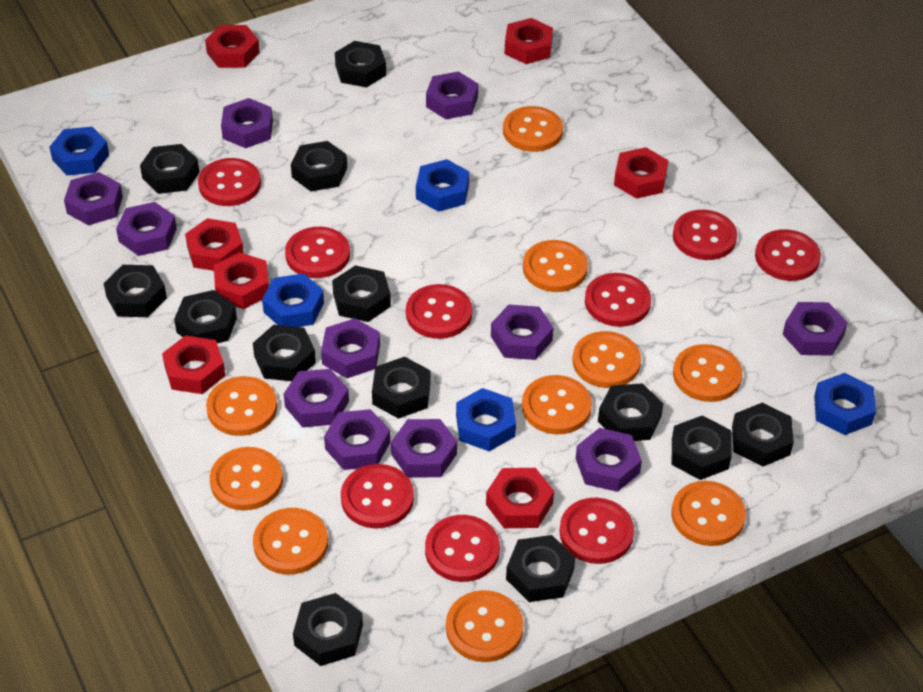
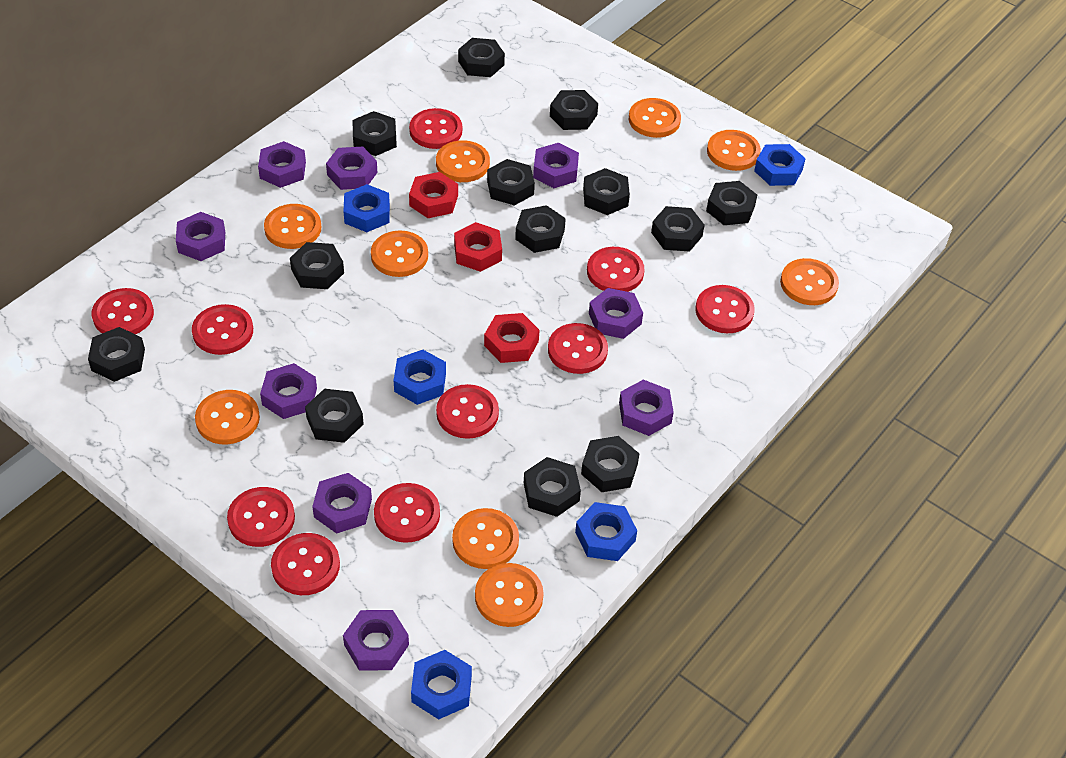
orange button: [206,376,277,436] [210,447,283,511] [253,508,328,575] [446,590,524,662] [503,106,563,152] [522,375,592,434] [523,240,588,292] [573,331,641,388] [671,481,746,546] [673,344,743,402] = 10 -> [195,390,260,444] [264,204,321,249] [371,231,428,277] [436,140,490,182] [452,508,519,569] [475,563,544,627] [629,98,681,138] [707,130,761,171] [780,258,839,305] = 9
purple nut: [64,172,123,226] [116,202,177,256] [221,98,273,148] [284,369,349,427] [321,318,380,378] [324,409,390,470] [391,419,457,478] [426,71,478,119] [491,305,553,360] [576,428,642,492] [783,302,848,356] = 11 -> [176,212,225,261] [258,141,306,188] [260,363,317,419] [312,473,372,534] [326,147,378,190] [343,610,409,671] [533,143,579,188] [589,288,643,339] [619,380,674,436] = 9
red button: [198,158,261,206] [285,227,350,278] [341,464,414,528] [406,284,472,339] [425,515,500,582] [559,498,634,564] [585,273,651,327] [673,210,737,260] [755,229,821,281] = 9 -> [92,288,154,334] [192,304,253,355] [227,487,295,547] [271,533,340,595] [374,483,440,543] [409,108,462,149] [436,384,499,439] [548,323,608,374] [587,247,644,292] [695,285,755,333] = 10
red nut: [162,335,225,394] [185,218,244,271] [205,25,260,68] [214,252,269,309] [486,468,554,528] [505,18,553,64] [614,147,668,199] = 7 -> [409,172,458,218] [454,222,502,272] [484,313,539,363] = 3

